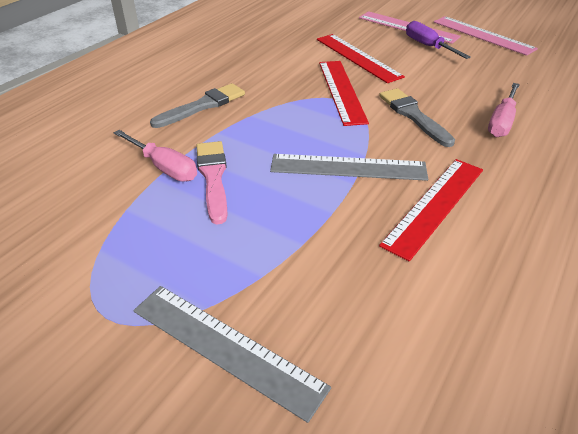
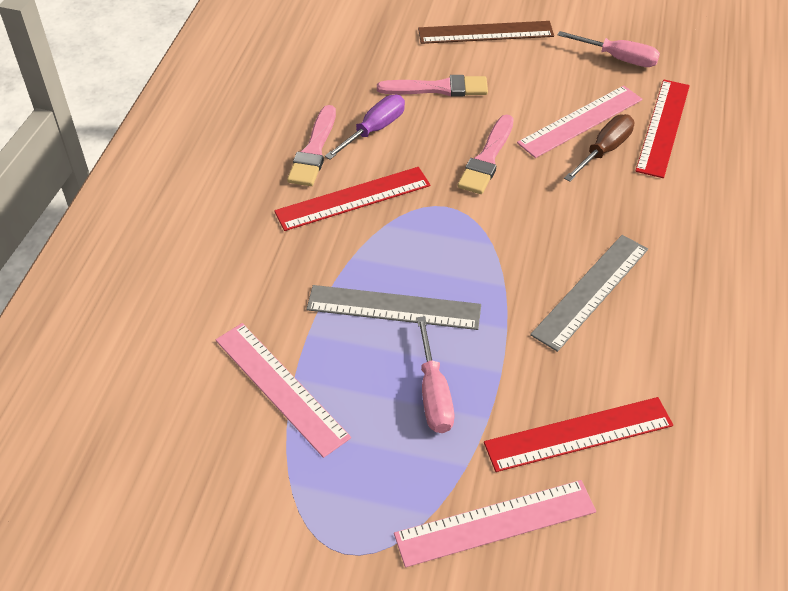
brown ruler: none = 0 -> [418,21,554,44] = 1
brown screwdriver: none = 0 -> [564,114,634,182] = 1
grey brush: [150,83,245,128] [379,88,455,147] = 2 -> none = 0
pink brush: [196,141,227,225] = 1 -> [287,105,336,186] [377,75,488,96] [458,115,514,194] = 3
pink ruler: [359,11,461,44] [434,16,538,56] = 2 -> [215,323,351,458] [394,480,596,568] [517,86,643,158] = 3

